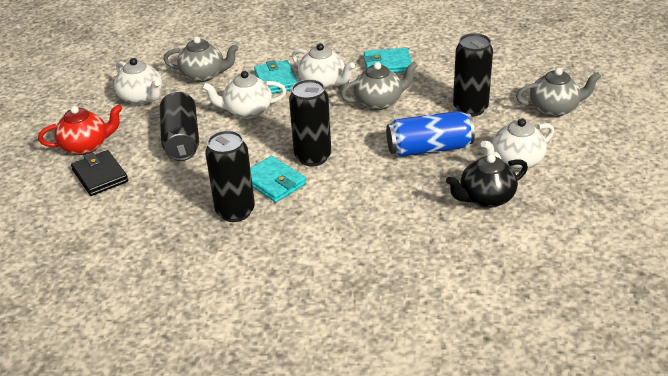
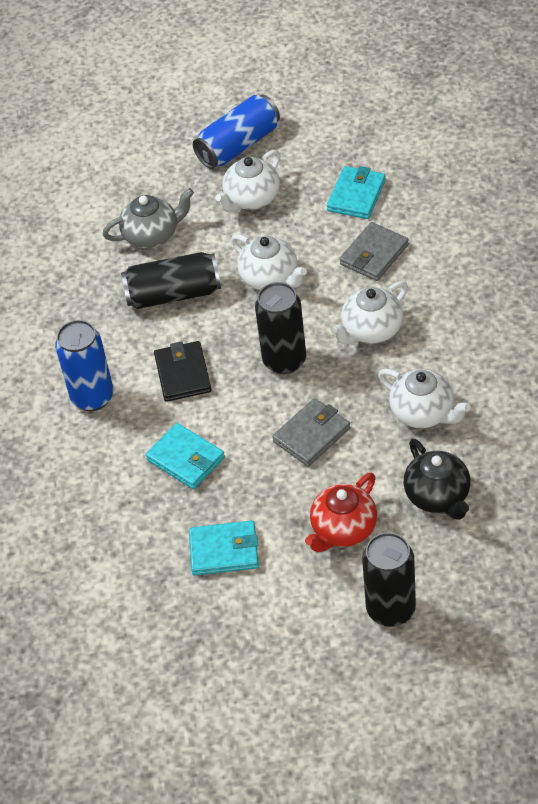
black can: [160,91,199,161] [205,130,255,222] [289,79,331,166] [453,33,493,117] = 4 -> [121,252,221,309] [255,282,306,374] [362,532,416,627] = 3
blue can: [386,111,475,157] = 1 -> [55,320,114,411] [193,95,280,169] = 2
grey teapot: [163,37,239,82] [340,62,418,110] [516,68,601,117] = 3 -> [102,188,194,248] = 1
grey wallet: none = 0 -> [272,398,350,466] [339,222,409,281] = 2

